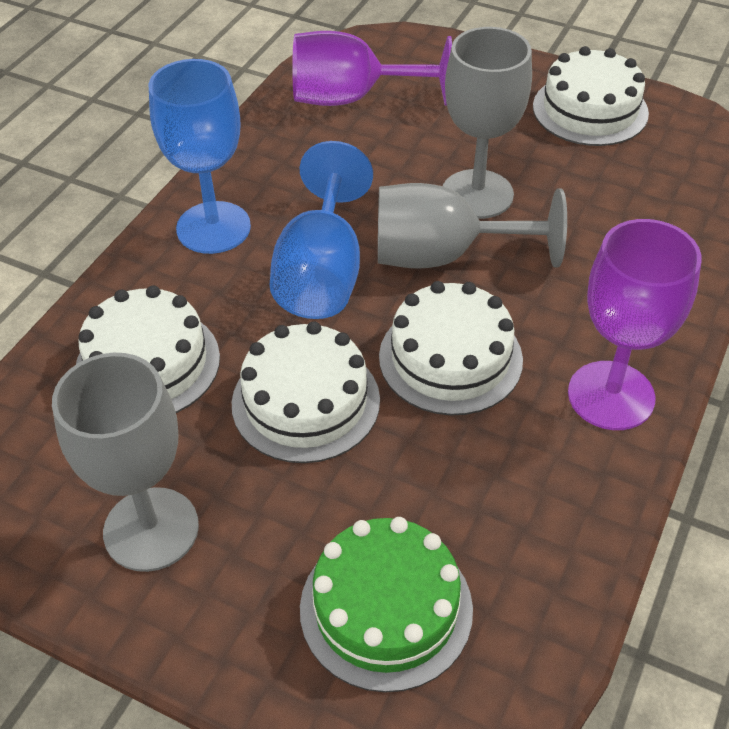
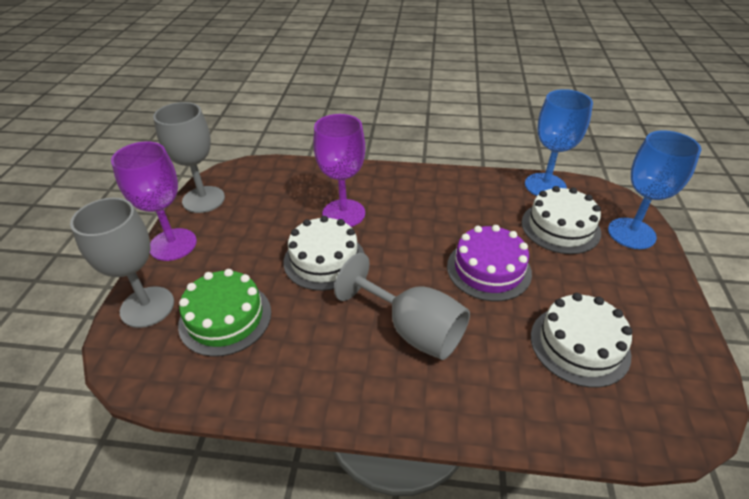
purple cake: none = 0 -> [447,225,532,301] = 1
white cake: [76,285,220,413] [232,321,380,463] [379,281,523,415] [533,46,649,146] = 4 -> [283,216,365,291] [522,186,601,254] [531,293,632,388] = 3

